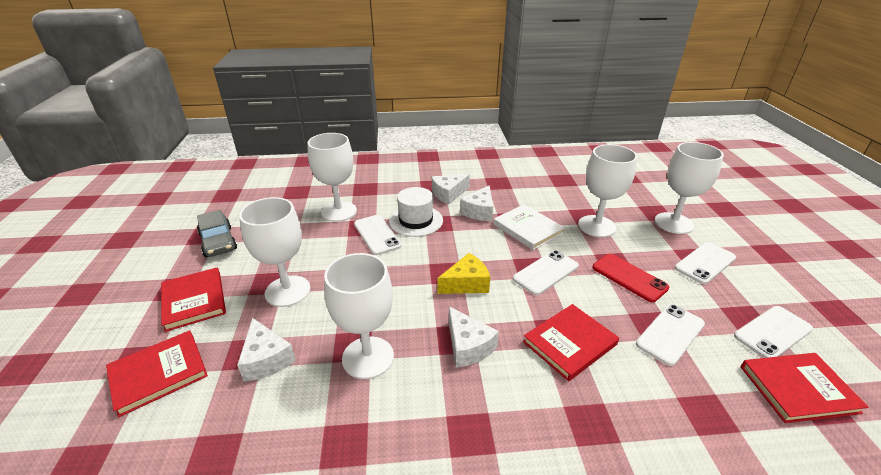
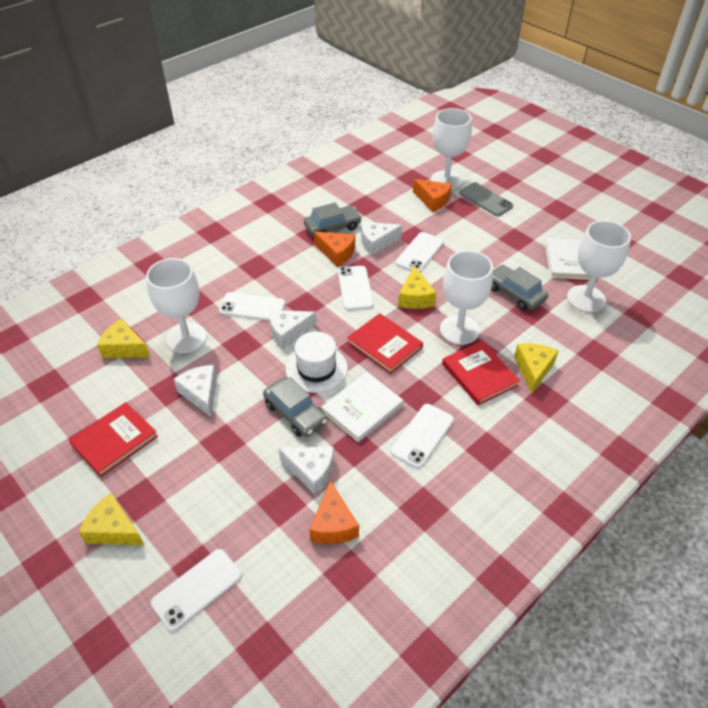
grey car: [197,210,237,257] = 1 -> [263,377,327,437] [304,202,362,236] [491,265,548,311] = 3
grey phone: none = 0 -> [459,182,513,216] = 1
orange cheese: none = 0 -> [309,481,359,544] [314,232,355,267] [413,179,452,212] = 3
red book: [106,330,208,417] [161,268,226,332] [523,304,619,381] [741,353,869,423] = 4 -> [69,402,158,477] [347,313,423,374] [442,341,520,405] = 3
red phone: [592,254,669,302] = 1 -> none = 0
white book: [493,204,565,250] = 1 -> [322,372,403,442] [545,238,591,280] = 2
white goblet: [239,197,310,307] [307,133,357,222] [324,253,394,379] [578,144,637,237] [655,142,724,234] = 5 -> [146,258,207,353] [431,108,472,190] [440,250,493,345] [567,220,631,312] = 4
yellow cheese: [437,253,490,294] = 1 -> [79,493,144,545] [97,319,150,358] [398,266,437,309] [514,343,558,393] = 4

